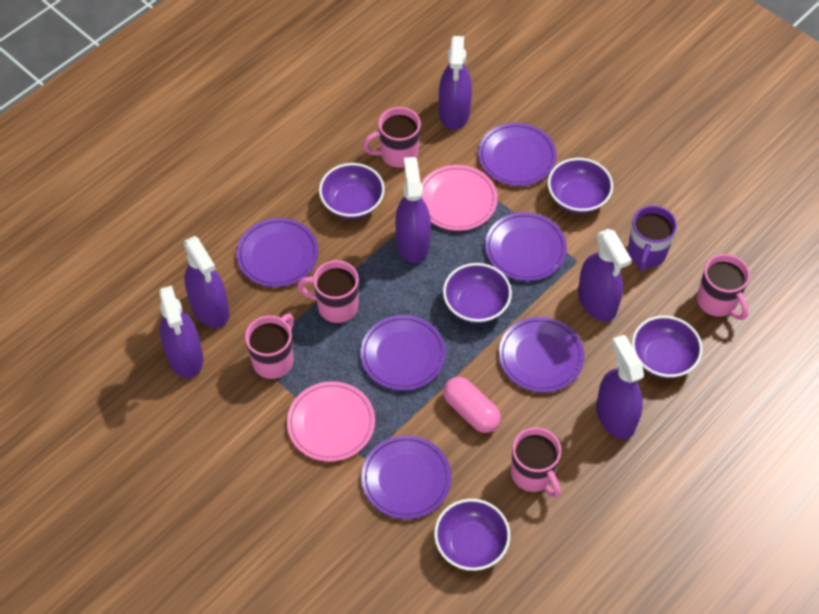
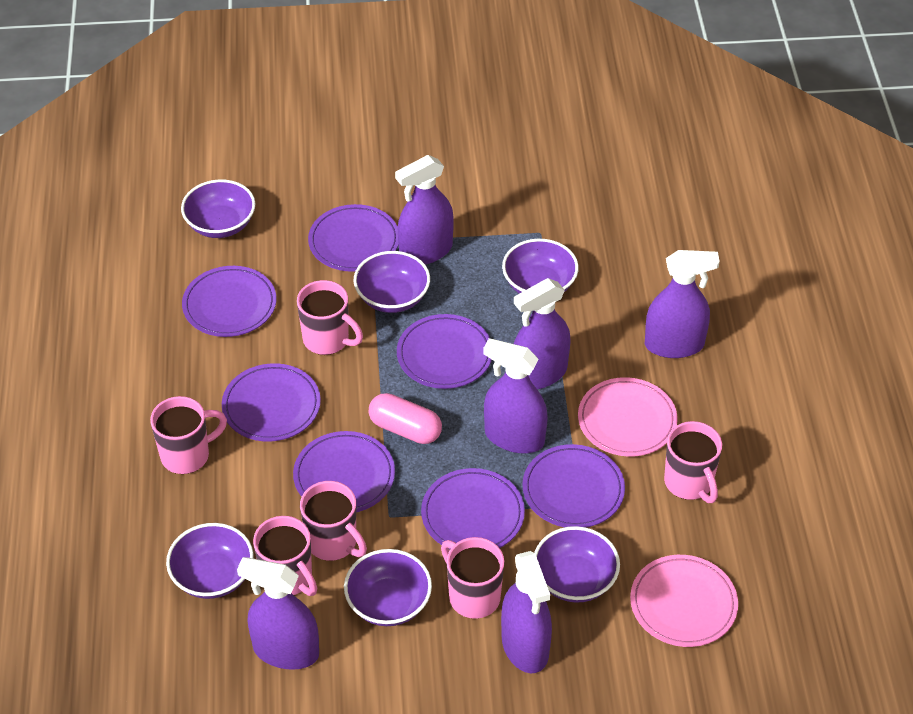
pink mug: [245,314,294,379] [297,260,359,323] [363,107,421,168] [511,427,561,498] [697,254,750,320] = 5 -> [150,396,227,474] [253,516,317,596] [297,280,363,355] [300,481,367,561] [441,537,504,619] [664,421,722,503] = 6
purple bowl: [319,163,385,219] [434,499,510,571] [443,263,512,323] [548,158,613,214] [632,316,703,378] = 5 -> [166,523,254,599] [181,180,255,238] [344,549,432,626] [354,251,430,313] [502,239,579,294] [534,526,620,603] = 6
purple mug: [628,206,677,272] = 1 -> none = 0
purple plate: [236,218,319,287] [360,315,446,391] [361,435,452,519] [478,123,557,186] [485,212,567,281] [499,317,584,392] = 6 -> [182,266,276,337] [222,363,321,442] [293,431,395,512] [308,204,399,272] [397,314,492,389] [421,468,525,549] [522,444,625,527] = 7

